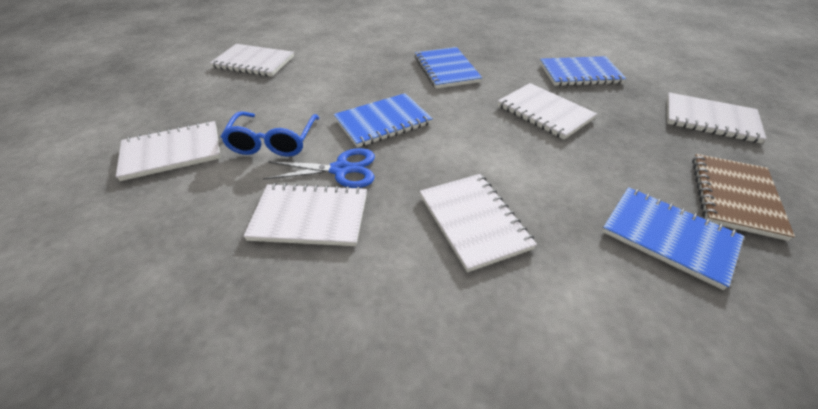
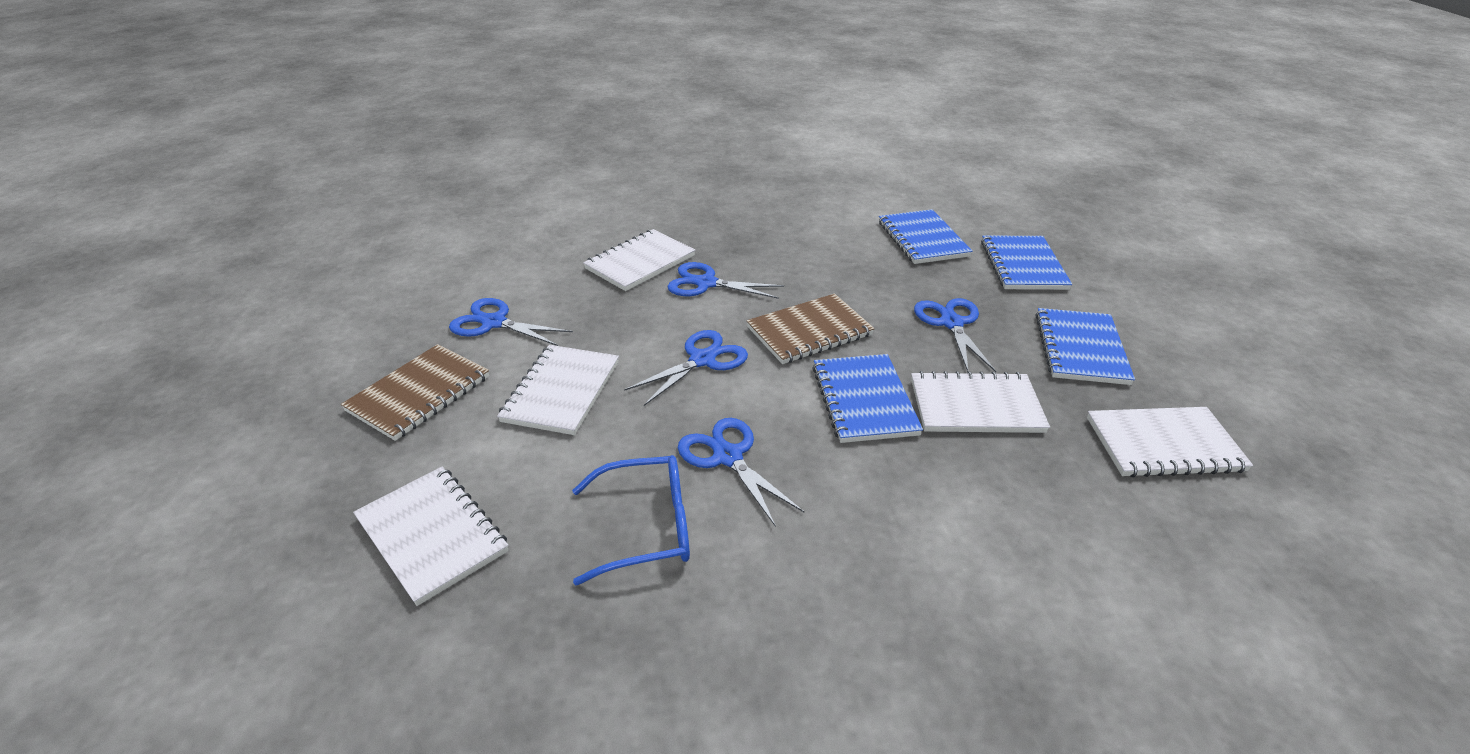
blue scissors: [263,148,375,188] = 1 -> [449,298,573,346] [624,330,748,406] [667,262,784,299] [678,418,804,527] [914,298,996,372] = 5
brown notebook: [692,154,795,241] = 1 -> [341,344,489,441] [746,294,875,364] = 2
white notebook: [116,121,220,181] [210,44,294,77] [243,183,367,246] [420,174,537,272] [498,83,597,140] [667,92,766,144] = 6 -> [353,467,509,606] [497,345,619,435] [583,229,695,291] [911,371,1050,433] [1087,407,1253,477] = 5

